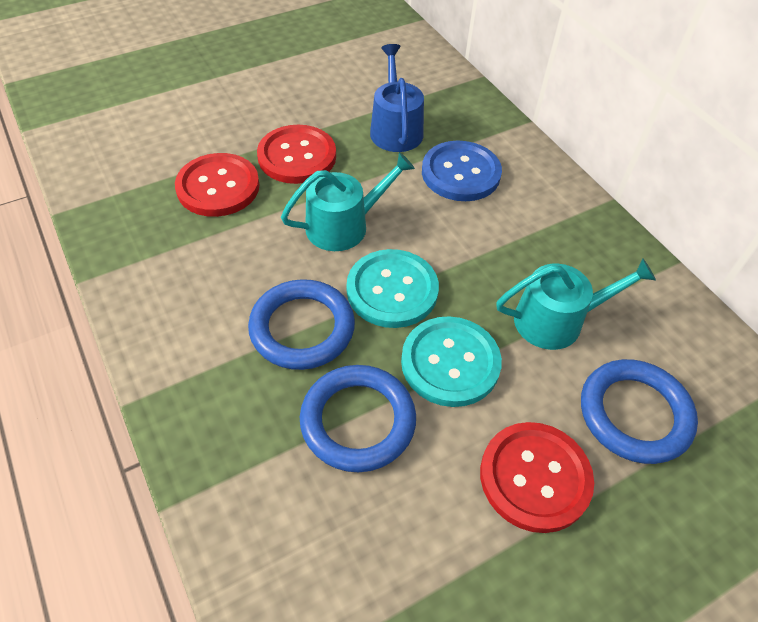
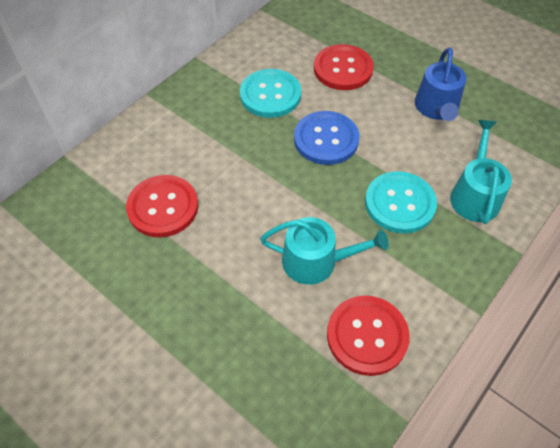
blue ring: [248,279,355,370] [300,365,416,472] [581,359,698,464] = 3 -> none = 0

